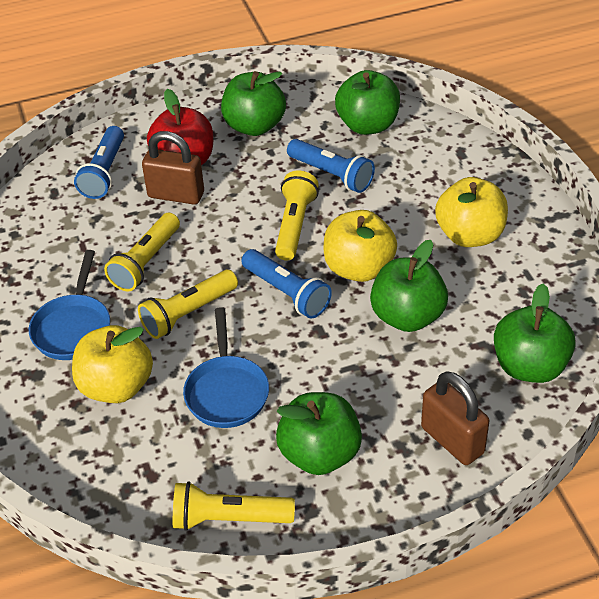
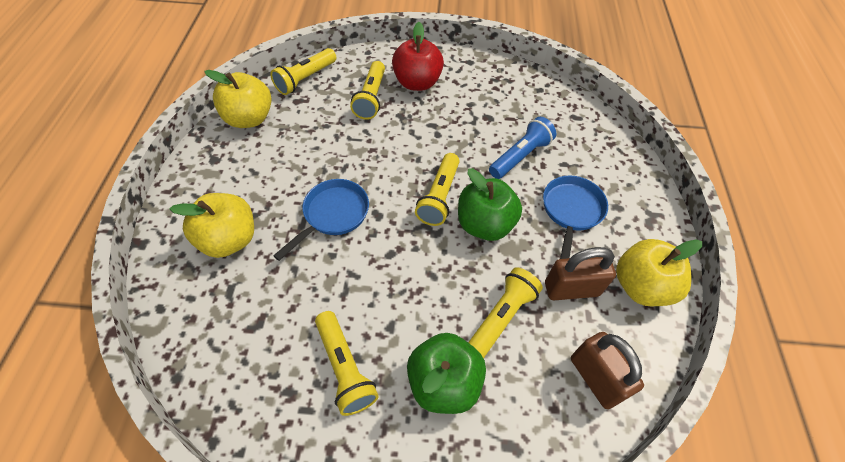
blue flashlight: [74,126,124,199] [242,249,332,319] [287,139,375,193] = 3 -> [489,117,556,179] = 1
green apple: [221,71,286,136] [276,392,362,475] [335,70,400,135] [370,240,448,332] [494,283,576,383] = 5 -> [407,333,486,414] [458,168,522,241] = 2
yellow flashlight: [104,213,180,291] [138,270,238,339] [173,481,295,531] [275,171,319,261] = 4 -> [270,48,337,95] [315,311,379,416] [350,61,385,120] [415,153,460,226] [468,267,543,358] = 5

